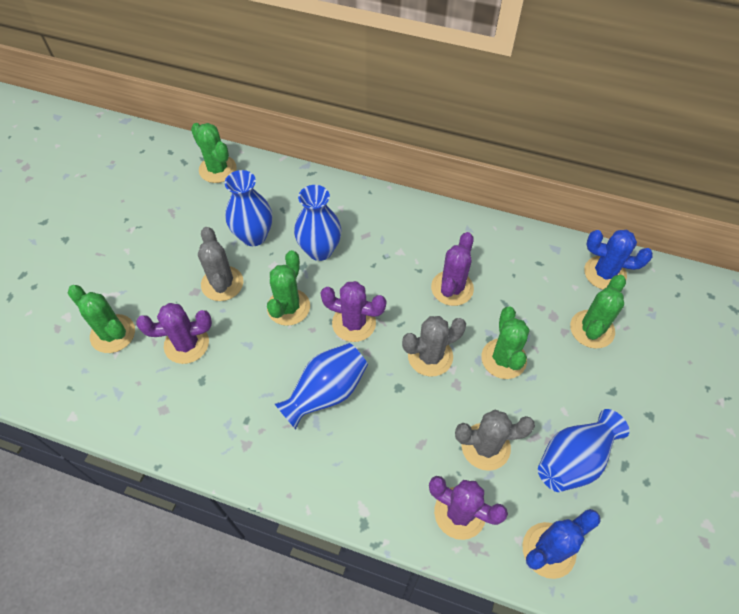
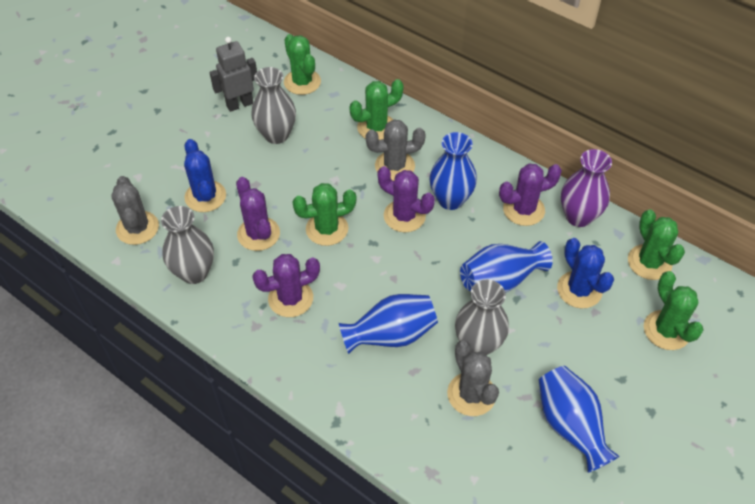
grey robot: none = 0 -> [210,37,257,112] = 1
grey vase: none = 0 -> [161,206,214,284] [251,67,296,144] [455,279,509,356] = 3
purple vase: none = 0 -> [561,149,612,227] = 1

